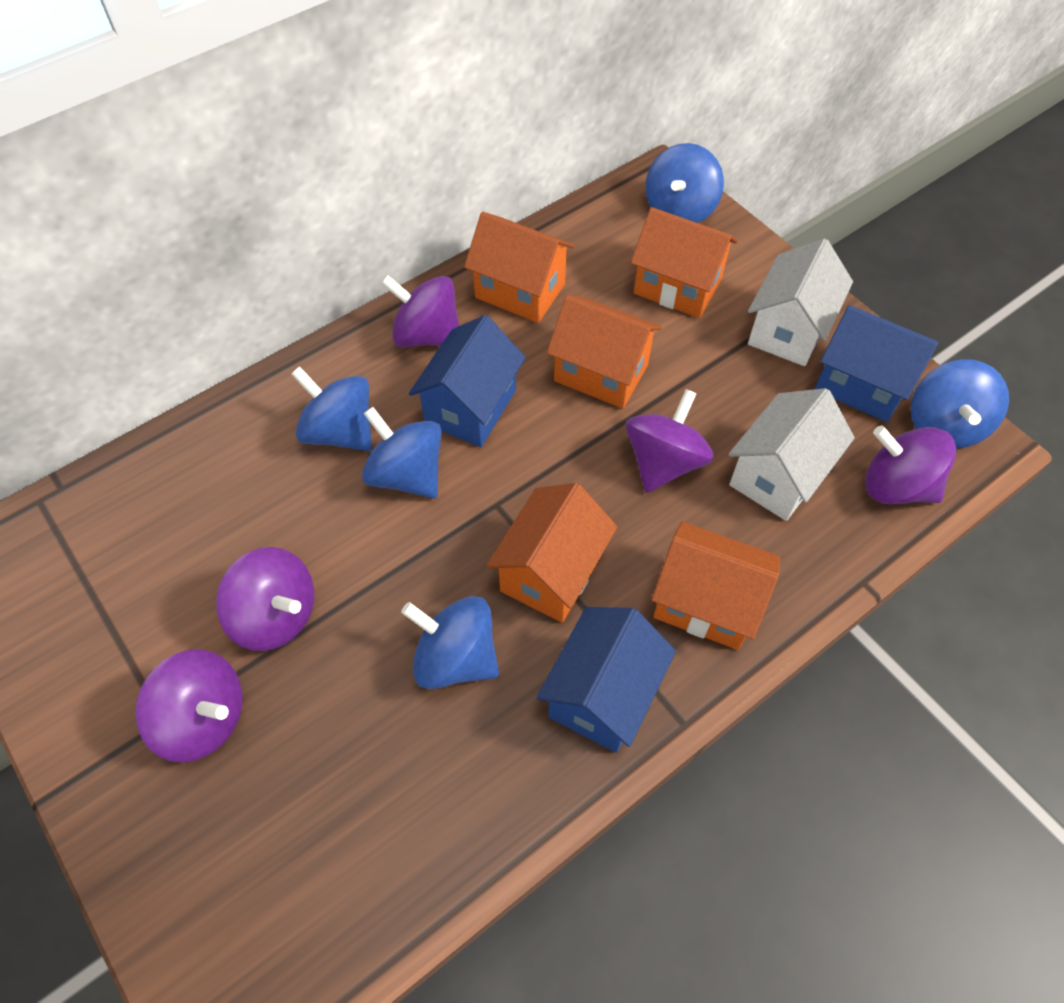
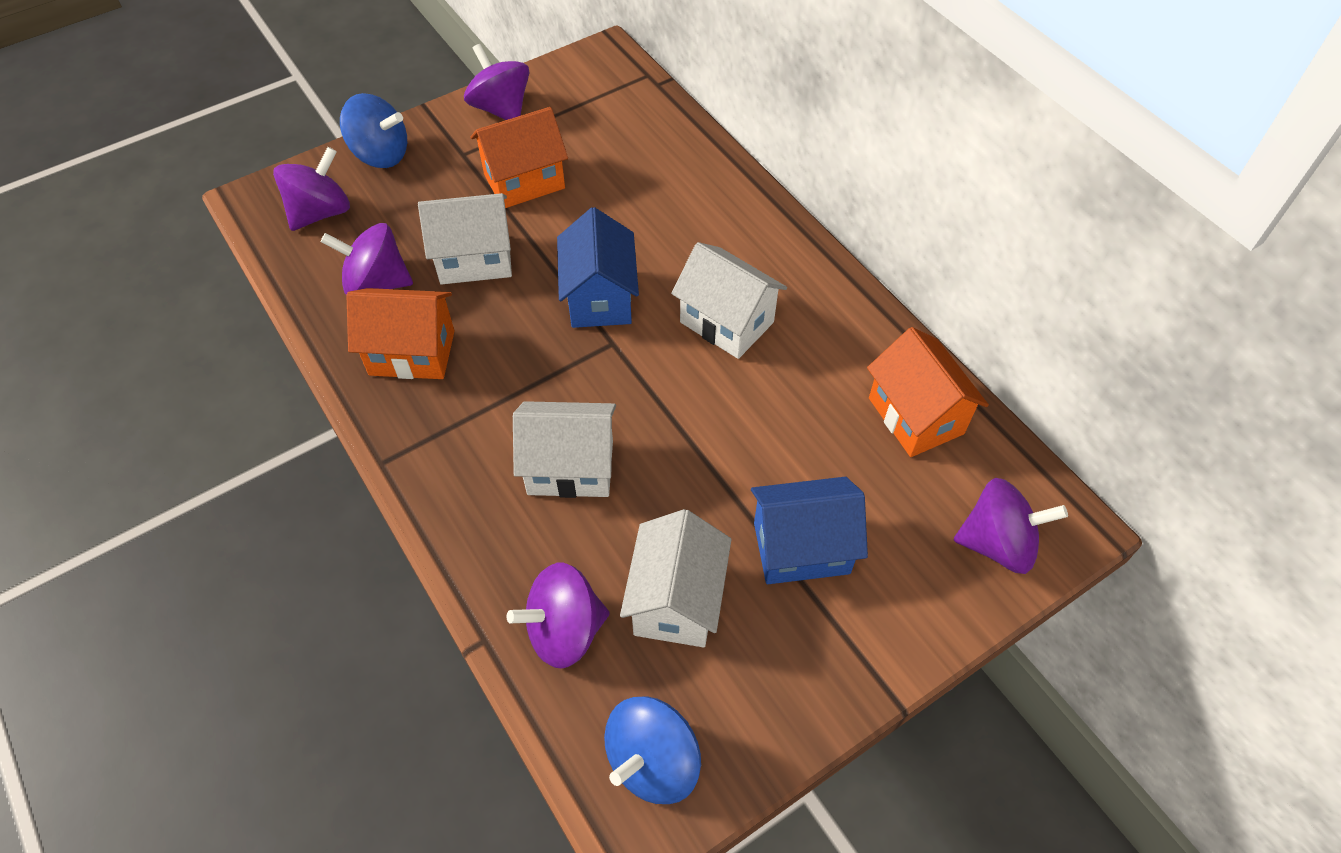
blue house: [409,315,526,447] [536,607,676,753] [815,305,938,422] = 3 -> [557,207,639,328] [751,477,868,584] = 2
blue spinning top: [291,366,372,451] [362,407,442,499] [401,596,499,689] [646,143,724,223] [911,359,1009,449] = 5 -> [340,93,407,168] [604,696,701,804] = 2
orange house: [464,212,574,323] [486,483,618,623] [547,295,662,409] [631,207,738,318] [651,522,780,650] = 5 -> [346,288,455,379] [470,107,568,208] [867,327,989,457] = 3
white house: [729,388,855,521] [748,238,853,366] = 2 -> [418,193,512,285] [513,401,616,498] [620,509,732,647] [671,242,787,359] = 4

